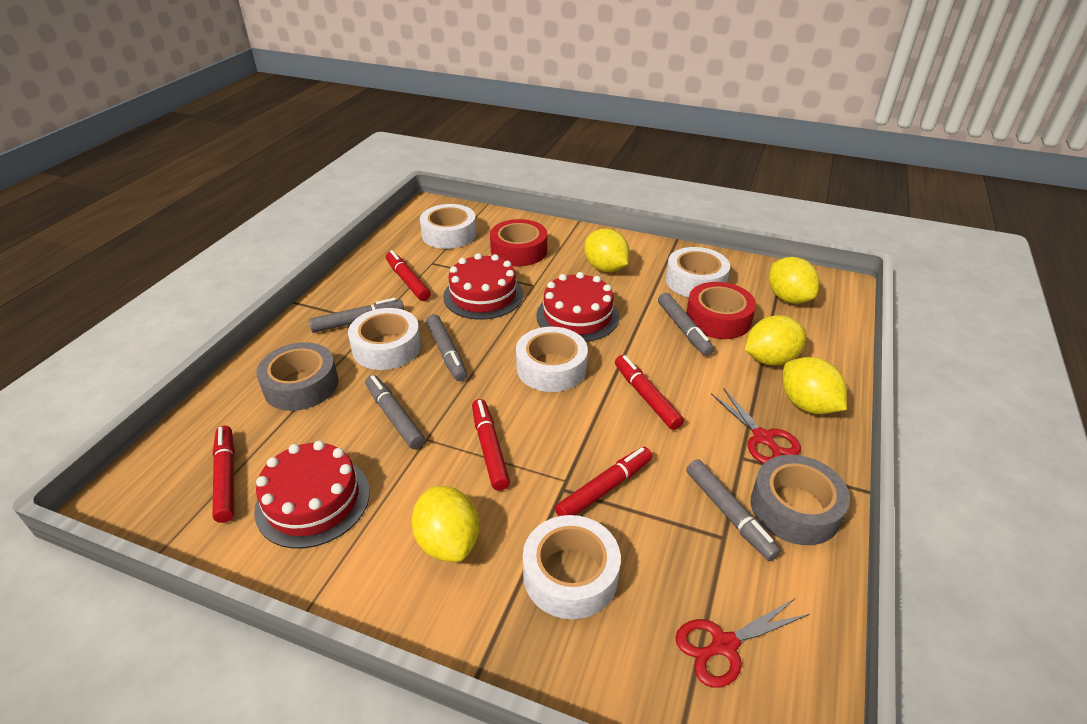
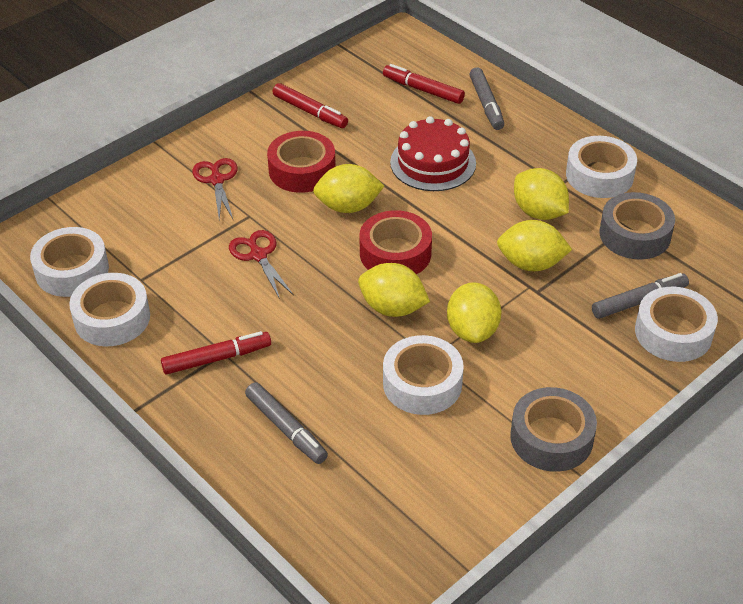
grey marker: [309,298,404,333] [365,375,425,449] [426,314,467,381] [658,293,714,356] [686,459,781,561] = 5 -> [245,382,328,464] [469,67,504,130] [592,273,689,319] = 3
red cake: [254,441,370,549] [443,253,523,320] [536,272,619,342] = 3 -> [390,116,476,191] = 1
red marker: [212,426,235,523] [386,250,431,301] [472,399,510,491] [555,447,652,516] [615,355,684,430] = 5 -> [161,331,271,375] [273,83,348,128] [383,64,465,104] = 3

